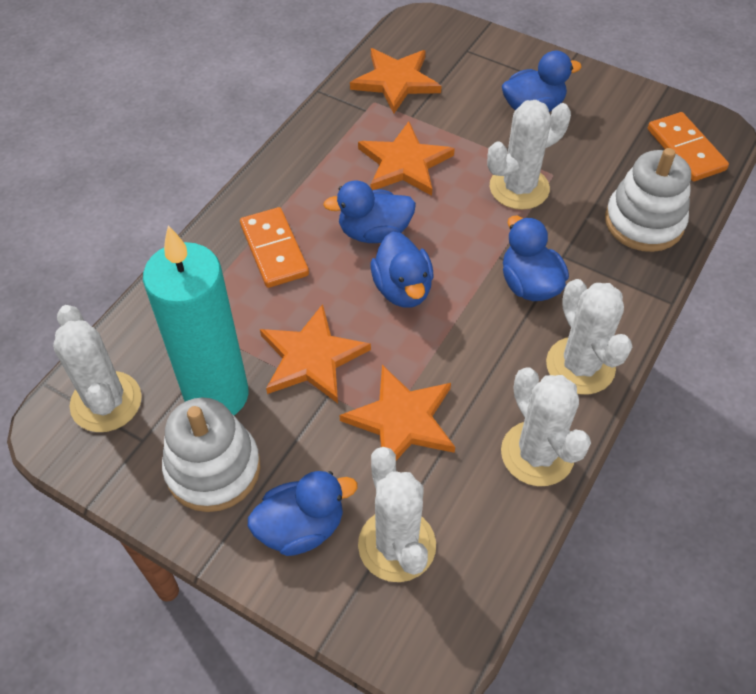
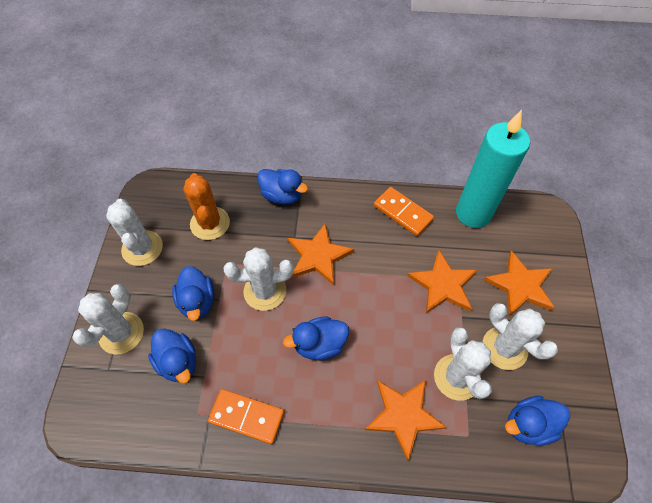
orange cactus: none = 0 -> [183,173,230,240] = 1
white stacking toy: [162,398,261,512] [605,148,691,252] = 2 -> none = 0

